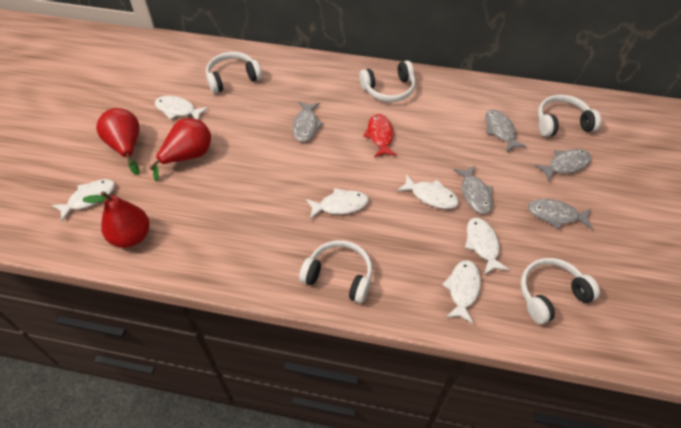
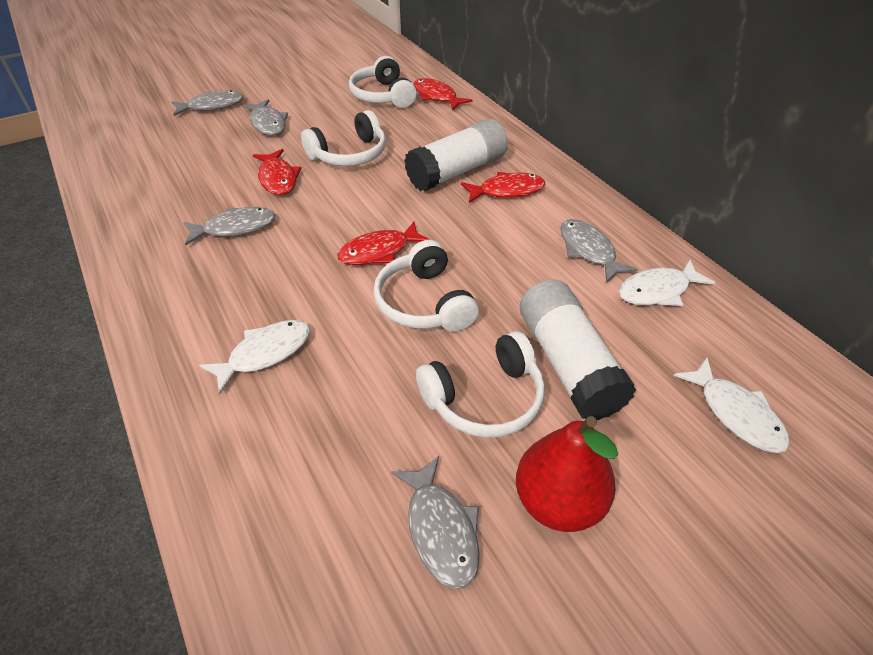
red fish: [363,114,397,158] = 1 -> [253,149,302,195] [337,221,430,265] [413,78,472,110] [461,172,545,203] = 4
red pear: [82,191,149,248] [96,108,140,175] [149,118,211,181] = 3 -> [516,416,618,532] = 1
white fish: [52,179,115,221] [155,96,209,120] [306,188,369,219] [397,174,459,209] [442,260,481,324] [465,218,509,275] = 6 -> [199,320,310,394] [619,259,715,306] [674,358,790,453] = 3
white glue stick: none = 0 -> [404,119,508,191] [520,279,636,420] = 2
white headphones: [206,52,262,93] [299,240,372,303] [359,61,416,102] [521,258,600,324] [538,95,601,137] = 5 -> [301,110,386,166] [349,56,417,108] [374,240,479,332] [416,331,545,438] = 4

